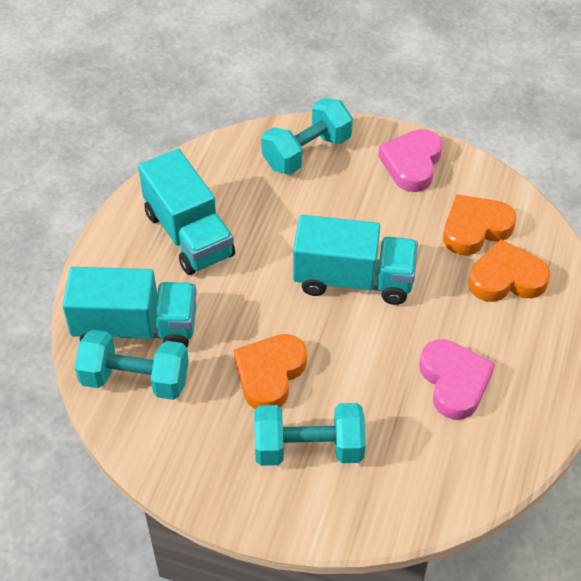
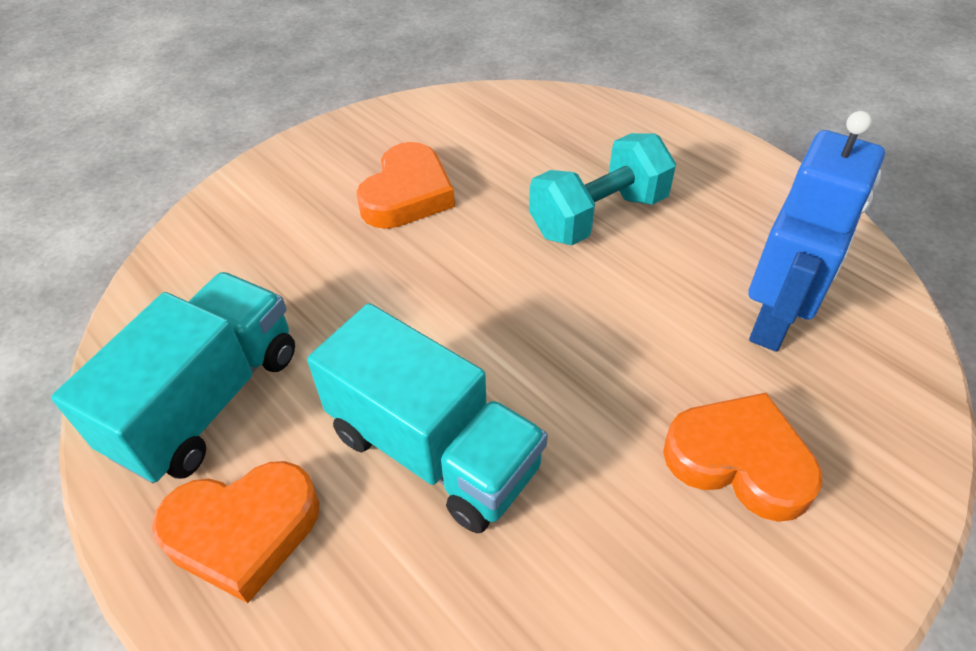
blue robot: none = 0 -> [749,111,885,351] = 1
pink heart: [378,129,442,192] [419,339,495,420] = 2 -> none = 0
turquoise dumbbell: [75,330,189,400] [254,403,366,466] [261,98,353,175] = 3 -> [529,133,676,246] = 1
turquoise truck: [62,267,196,347] [138,149,235,275] [293,215,418,305] = 3 -> [51,272,295,483] [307,303,548,533] = 2

